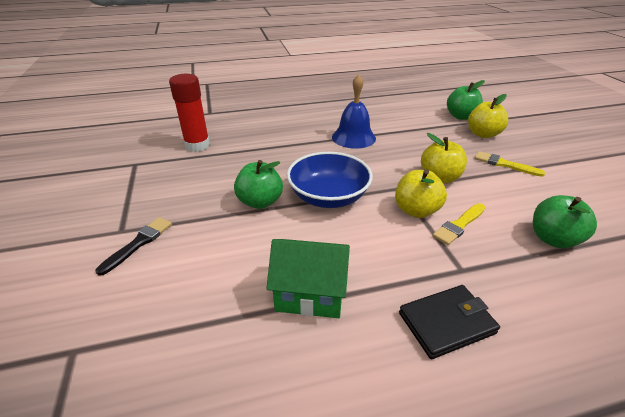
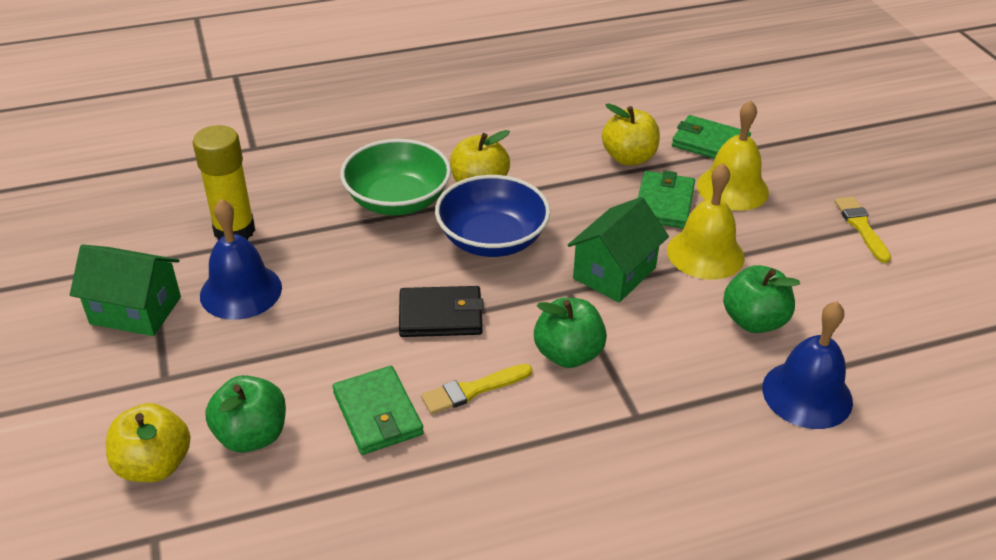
black brush: [96,217,172,276] = 1 -> none = 0
blue bell: [332,74,376,149] = 1 -> [200,199,282,320] [762,302,853,429] = 2
green bowl: none = 0 -> [340,139,451,215] = 1
green house: [266,239,350,318] = 1 -> [70,244,181,336] [567,197,669,303] = 2
green wallet: none = 0 -> [333,366,424,455] [638,170,695,229] [672,115,751,159] = 3
red glue stick: [169,74,210,152] = 1 -> none = 0
yellow bell: none = 0 -> [667,163,744,280] [697,100,769,211] = 2
yellow glue stick: none = 0 -> [192,125,255,240] = 1

